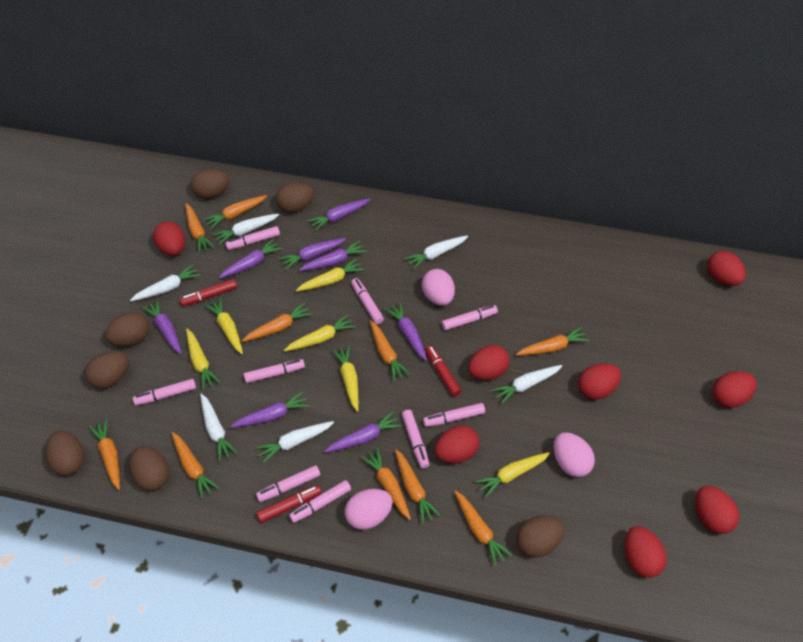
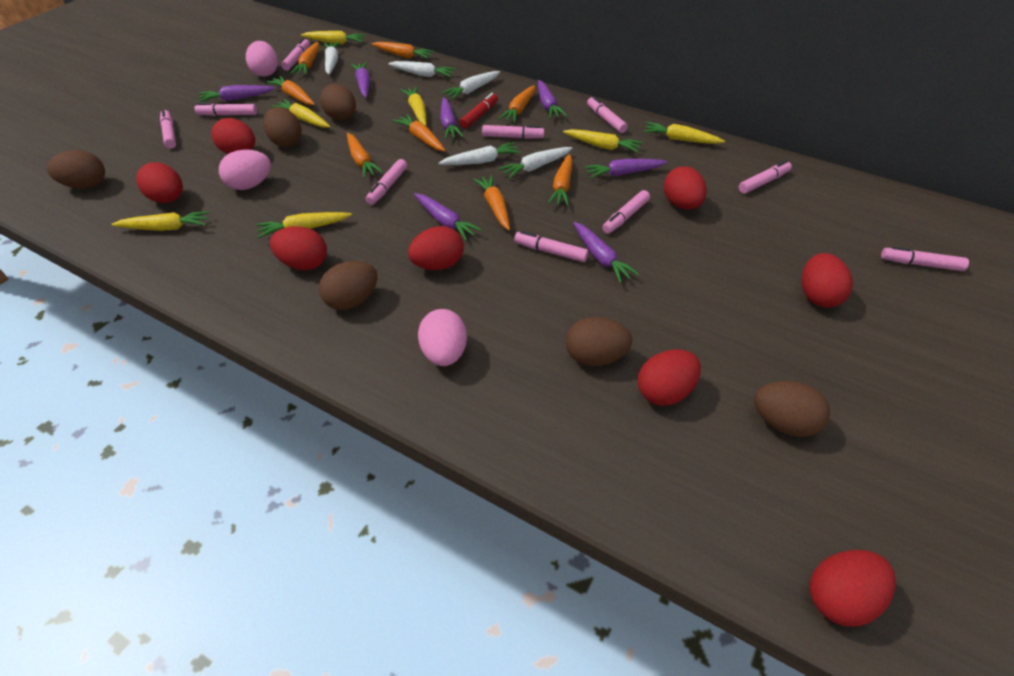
brown egg: [45,430,85,476] [85,351,129,389] [105,312,149,346] [129,446,169,491] [191,169,230,199] [276,182,314,213] [516,515,564,558] = 7 -> [46,150,105,189] [264,107,302,147] [319,261,377,310] [320,84,356,120] [566,317,632,366] [754,381,830,437] = 6
orange carrot: [88,419,120,490] [172,432,220,499] [185,203,215,253] [203,195,267,229] [242,303,313,342] [361,448,411,520] [370,321,410,381] [395,449,441,524] [454,490,512,566] [516,327,589,355] = 10 -> [266,76,315,105] [291,42,320,75] [347,133,383,178] [372,42,434,59] [392,114,446,152] [473,175,510,230] [498,85,535,123] [547,154,572,206] = 8
pink marker: [133,379,196,405] [225,226,280,250] [244,359,305,383] [256,465,320,502] [289,480,351,523] [351,278,384,324] [402,410,429,469] [423,403,485,427] [442,305,498,330] = 9 -> [160,109,176,149] [195,103,257,116] [281,38,310,71] [366,159,407,205] [482,125,544,139] [514,231,588,262] [587,96,628,133] [602,190,650,234] [739,160,792,194] [881,246,969,271] = 10
purple carrot: [141,299,182,354] [218,239,283,279] [230,392,310,428] [279,238,346,270] [299,240,367,271] [308,198,370,231] [324,411,402,453] [385,302,427,360] = 8 -> [198,85,275,102] [351,62,370,98] [414,193,482,241] [440,97,464,139] [538,80,567,119] [573,222,639,283] [584,159,667,179] = 7
red marker: [180,279,237,306] [256,485,321,523] [425,345,461,397] = 3 -> [460,93,498,129] = 1
white carrot: [130,264,201,301] [200,393,237,461] [212,214,279,245] [255,421,334,463] [405,235,468,270] [491,365,562,404] = 6 -> [324,42,340,75] [388,61,456,77] [439,142,521,165] [442,71,500,100] [498,147,572,179] = 5
yellow carrot: [186,329,220,390] [204,297,243,354] [284,314,356,351] [296,258,364,291] [332,345,359,412] [475,452,550,498] = 6 -> [111,211,210,231] [256,212,352,238] [271,99,330,128] [301,31,366,44] [400,87,427,126] [563,129,643,153] [643,122,725,144] = 7

